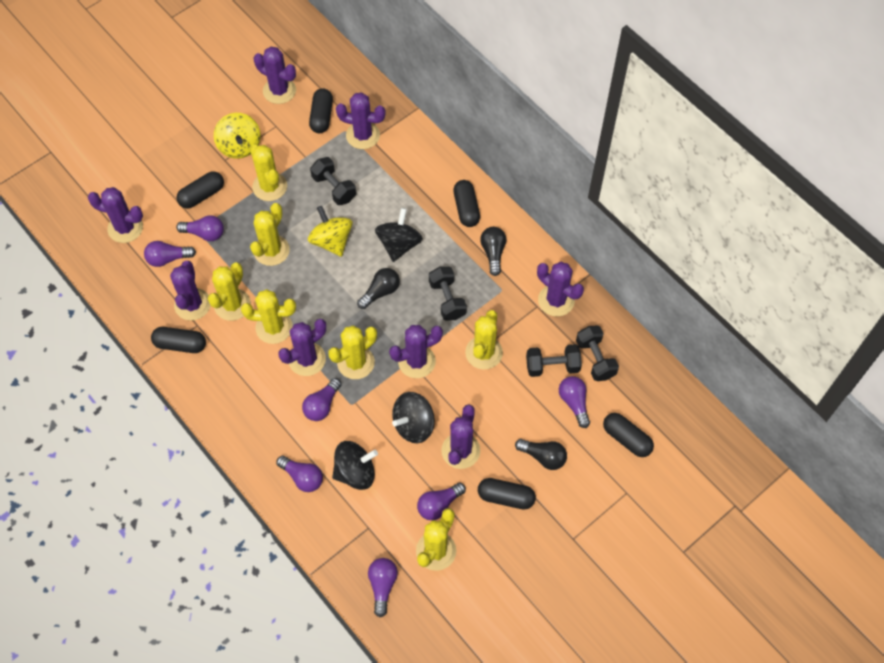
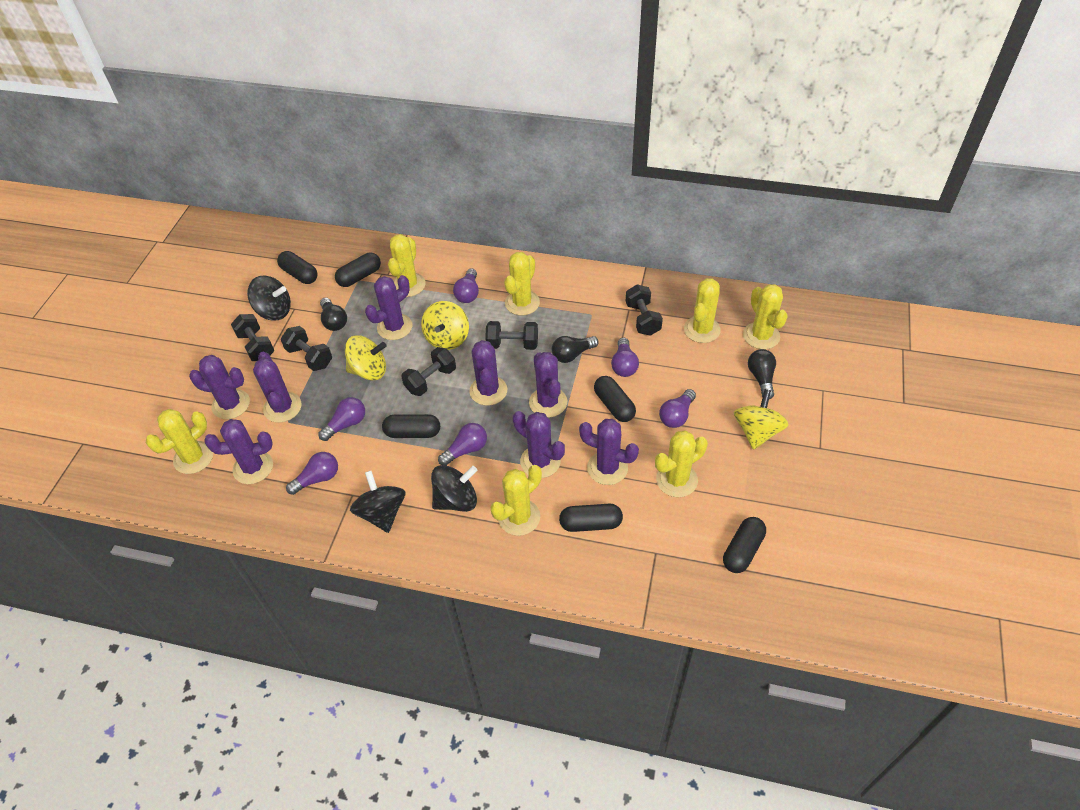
black dumbbell: [310,157,356,205] [429,267,467,320] [526,344,582,377] [576,325,619,381] = 4 -> [231,314,274,361] [281,326,332,371] [401,347,456,396] [485,321,538,350] [626,284,663,336] = 5
purple light bulb: [144,241,196,267] [176,215,224,241] [276,456,323,492] [302,378,342,421] [368,558,398,617] [417,482,466,520] [559,376,590,428] = 7 -> [286,452,338,495] [318,397,365,441] [438,423,487,466] [453,268,479,303] [611,337,639,377] [659,389,696,428] = 6
yellow spinning top: [214,113,261,159] [308,206,353,257] = 2 -> [345,335,386,381] [421,301,469,350] [734,389,789,450] = 3

